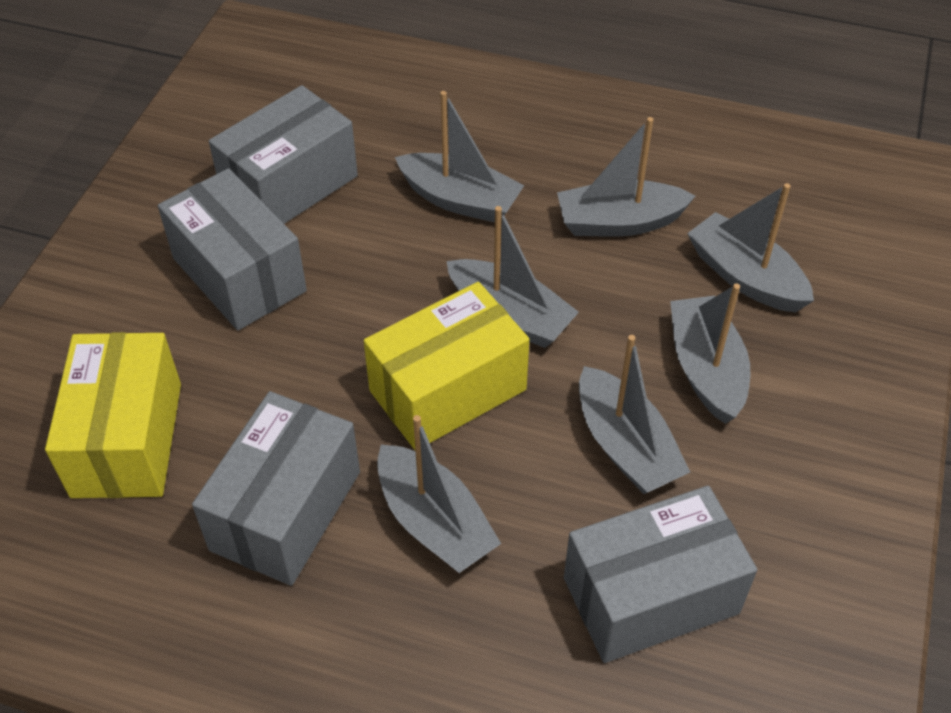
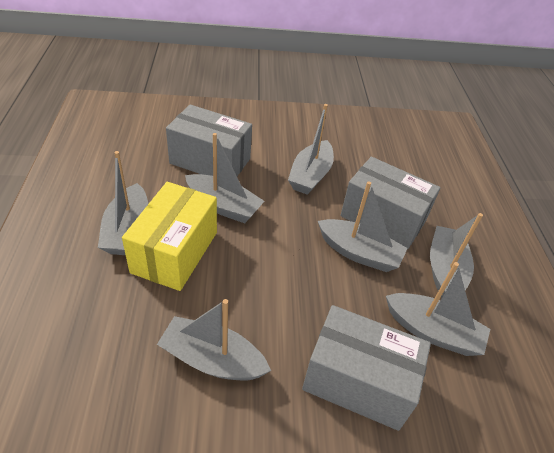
grey box: [158,168,307,330] [192,391,360,586] [209,85,358,224] [564,486,757,663] = 4 -> [166,105,252,176] [302,305,431,431] [340,157,441,250] = 3
yellow box: [45,332,181,498] [364,282,529,450] = 2 -> [122,182,217,291] = 1

